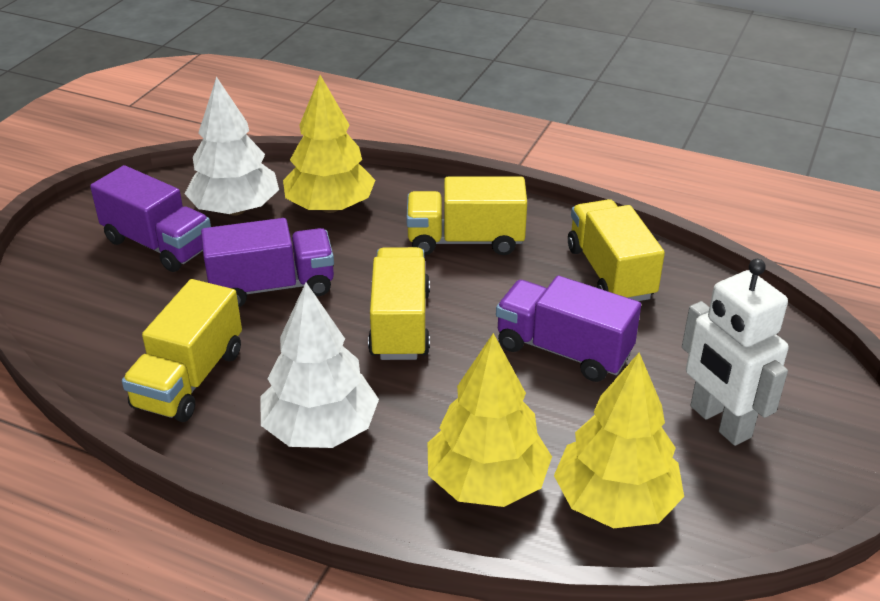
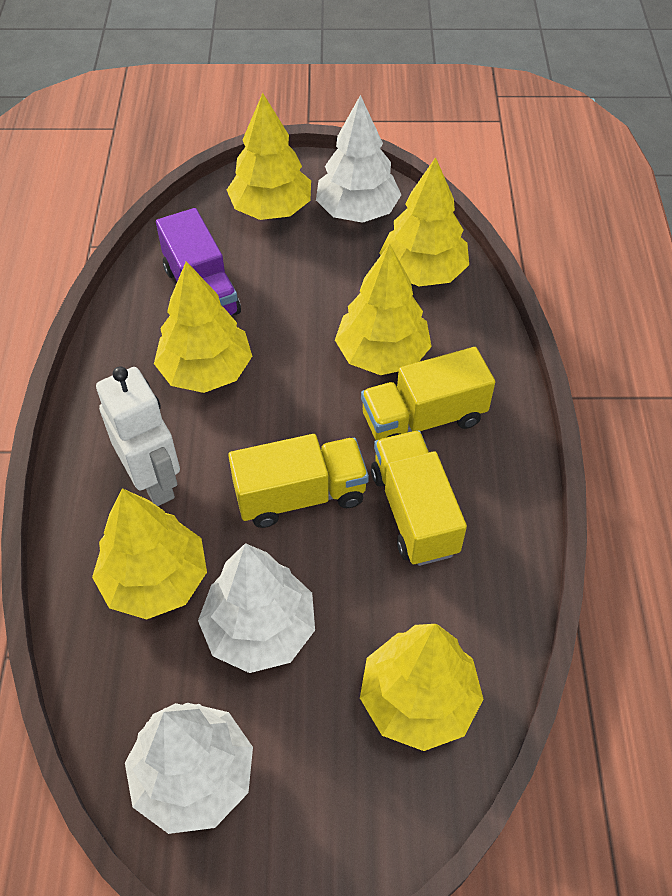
purple truck: [90,165,211,272] [201,218,334,307] [496,276,641,382] = 3 -> [156,208,241,315] = 1
white tree: [185,76,279,216] [260,283,379,448] = 2 -> [125,703,253,834] [198,543,315,673] [316,95,401,223] = 3
yellow tree: [283,75,375,213] [428,333,552,507] [554,353,684,528] = 3 -> [92,488,207,620] [154,261,252,393] [227,93,311,220] [335,244,432,375] [360,624,483,751] [379,157,469,286] = 6
yellow truck: [122,279,242,422] [368,247,430,360] [406,177,527,255] [568,199,665,301] = 4 -> [228,434,369,528] [361,347,495,440] [371,430,467,566] = 3

